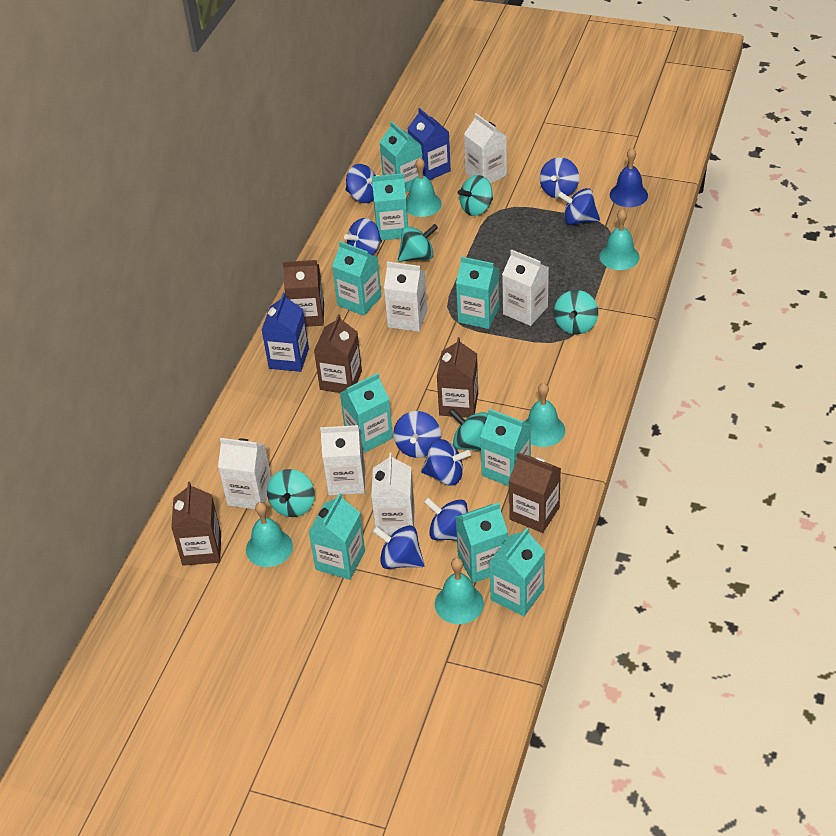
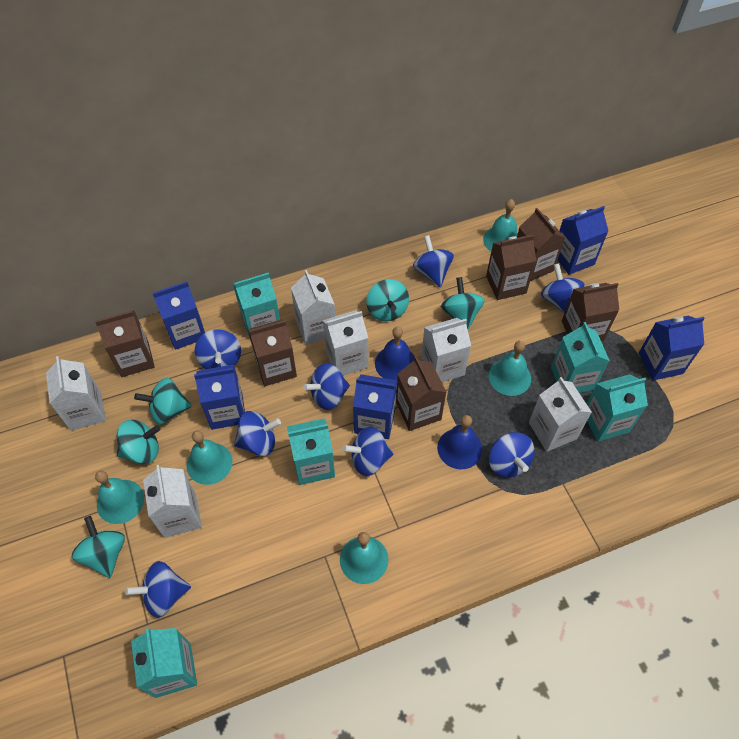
blue bell: [610,148,648,207] = 1 -> [375,327,415,380] [437,415,482,469] = 2
blue carton: [262,293,309,372] [407,108,451,180] = 2 -> [153,281,205,350] [194,364,245,430] [353,374,397,439] [558,206,608,275] [639,316,705,381] = 5
brown carton: [171,482,221,566] [283,260,324,327] [314,314,362,393] [437,337,478,418] [509,452,561,533] = 5 -> [95,310,155,377] [248,319,297,386] [396,356,446,431] [486,235,536,300] [517,208,565,281] [562,283,619,341] = 6
turquoise carton: [309,493,365,580] [332,241,382,316] [340,373,393,453] [372,173,408,240] [380,121,422,193] [456,257,499,329] [456,503,508,583] [480,409,531,486] [489,528,545,617] = 9 -> [131,628,197,698] [233,272,280,338] [287,418,335,485] [551,322,610,393] [586,374,648,442] = 5

